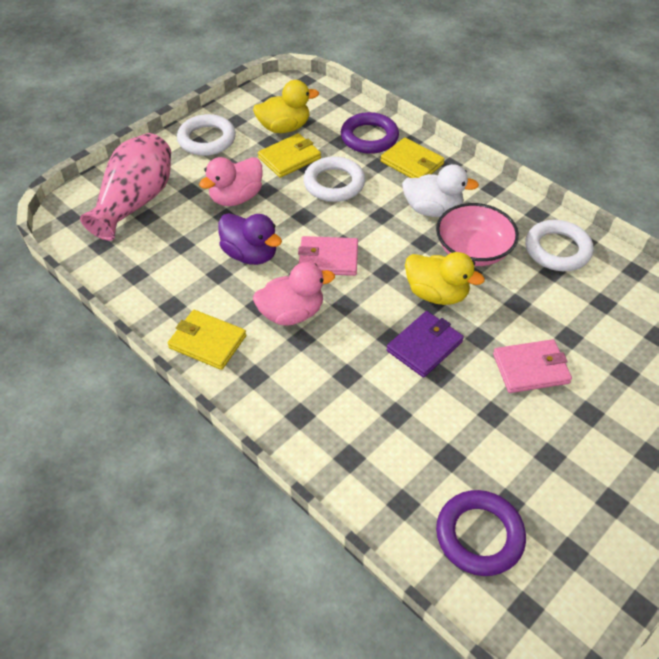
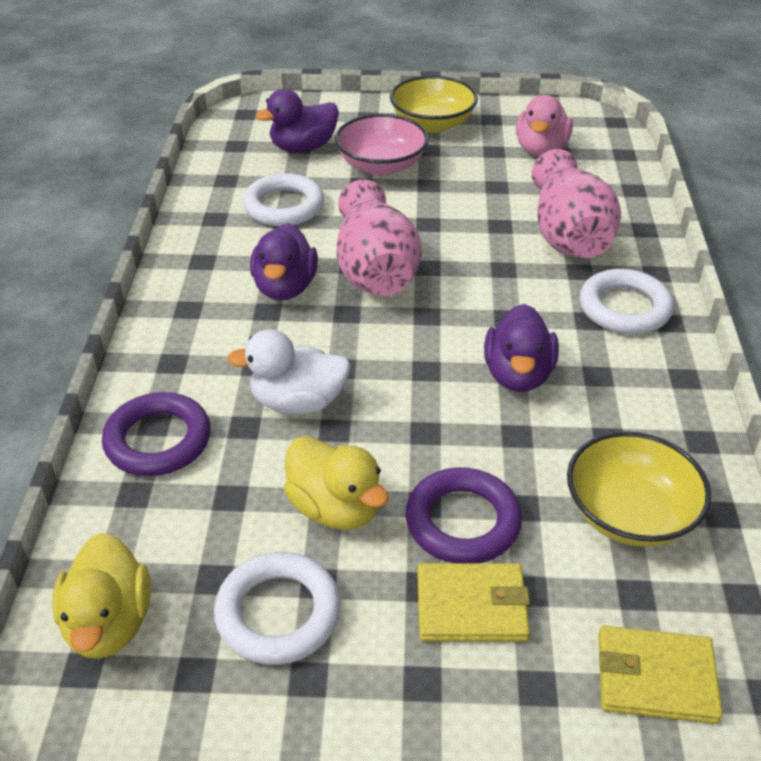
pink duck: [199,157,263,206] [253,262,335,326] = 2 -> [516,95,573,156] = 1
pink vase: [80,133,171,241] = 1 -> [337,179,422,296] [532,149,621,258] = 2
pink wallet: [298,236,358,276] [493,339,572,393] = 2 -> none = 0
purple duck: [218,213,282,265] = 1 -> [250,223,318,300] [256,89,339,153] [484,304,559,392] = 3
purple wallet: [387,311,464,378] = 1 -> none = 0
yellow bowl: none = 0 -> [390,76,478,133] [567,431,711,547] = 2
yellow wallet: [168,310,246,370] [258,133,321,178] [380,137,445,178] = 3 -> [417,563,530,642] [598,625,723,724] = 2

